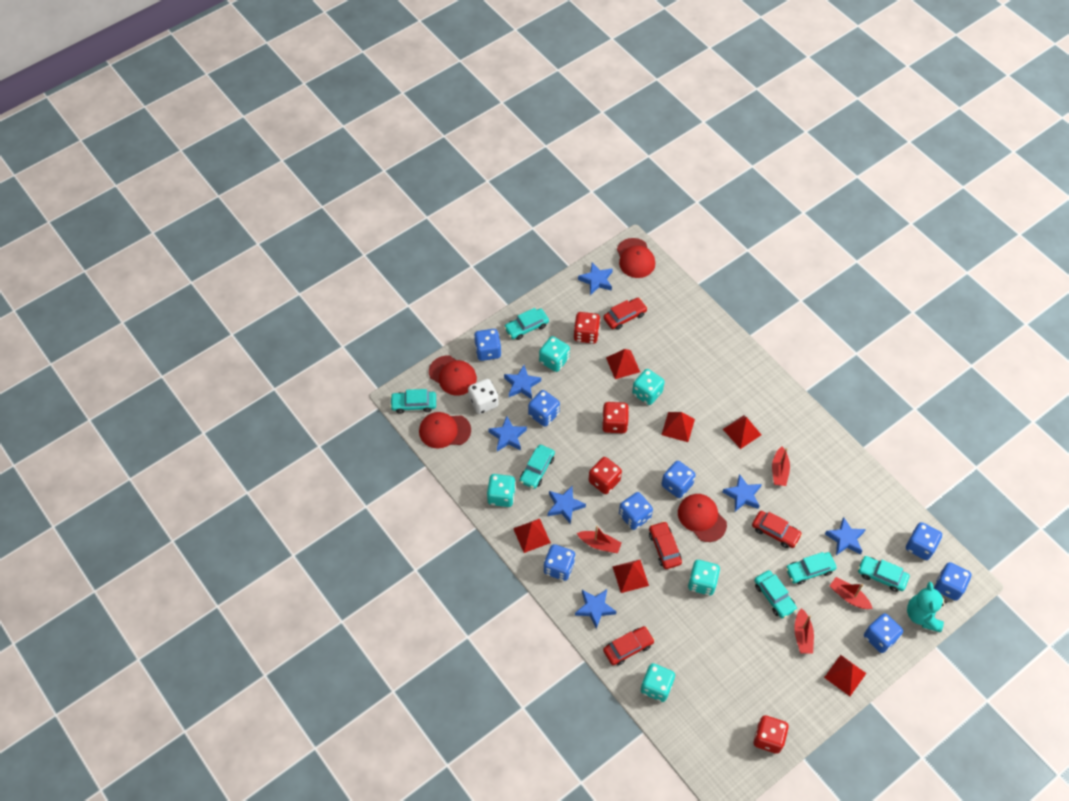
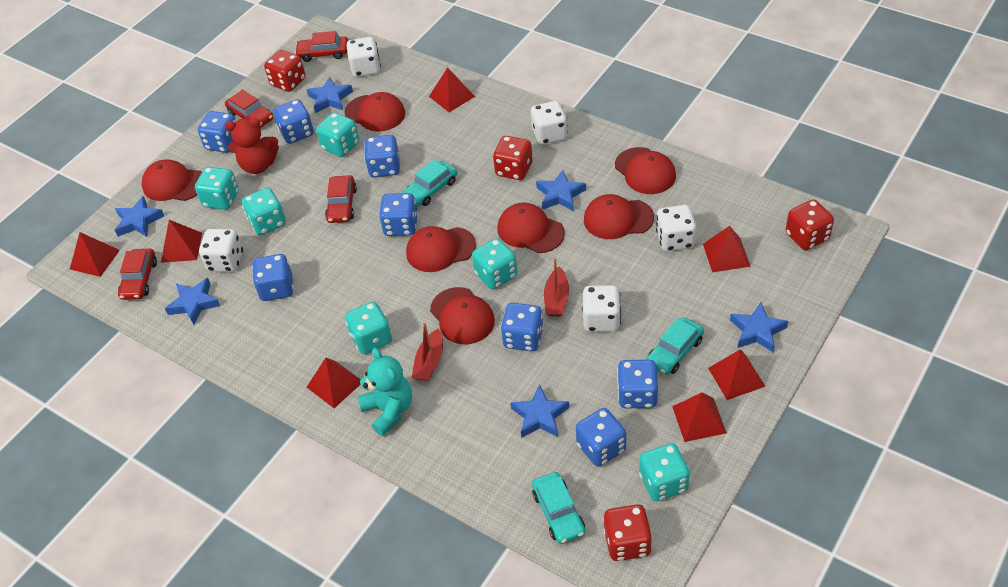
blue star: [488,416,527,451] [504,365,541,399] [548,486,586,524] [575,589,617,629] [578,262,613,295] [723,474,762,512] [825,517,866,555] = 7 -> [115,196,164,237] [165,278,220,325] [306,77,353,113] [510,385,569,438] [536,170,586,211] [730,302,788,353] = 6
red boat: [577,526,622,553] [772,447,790,486] [794,608,814,654] [830,577,873,609] = 4 -> [411,322,443,381] [544,258,569,316] = 2
red cap: [419,412,471,448] [429,356,477,395] [617,238,655,278] [678,494,727,542] = 4 -> [142,159,202,201] [344,92,405,131] [406,226,476,272] [430,287,495,344] [497,202,565,253] [584,194,654,239] [615,147,676,194] = 7
red pyramid: [513,519,551,553] [606,349,640,379] [612,560,649,593] [661,412,695,442] [723,415,761,449] [824,655,866,696] = 6 -> [70,232,120,277] [161,220,202,263] [307,358,361,408] [429,67,475,112] [672,393,727,442] [703,226,751,272] [708,349,766,400] = 7
red teddy bear: none = 0 -> [225,118,279,174] = 1
turquoise car: [390,389,436,414] [504,308,549,340] [520,445,555,489] [754,570,797,618] [786,552,837,585] [858,556,909,592] = 6 -> [402,160,457,206] [532,472,585,544] [646,317,704,375] = 3
turquoise dice: [487,474,516,507] [539,336,570,372] [632,369,665,405] [641,663,675,702] [688,560,720,596] = 5 -> [195,167,239,210] [242,188,286,235] [316,112,359,157] [345,302,392,354] [472,238,518,289] [639,443,690,501] = 6
white dice: [468,379,499,414] = 1 -> [199,229,243,272] [347,37,381,77] [531,101,568,145] [582,285,621,332] [656,205,696,251] = 5

